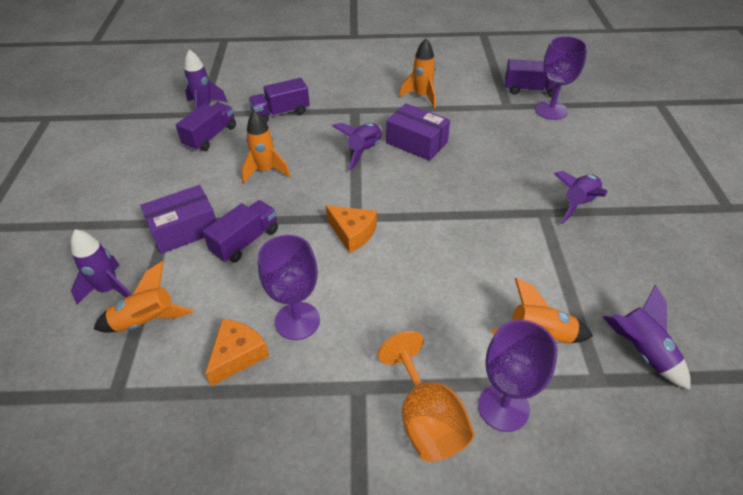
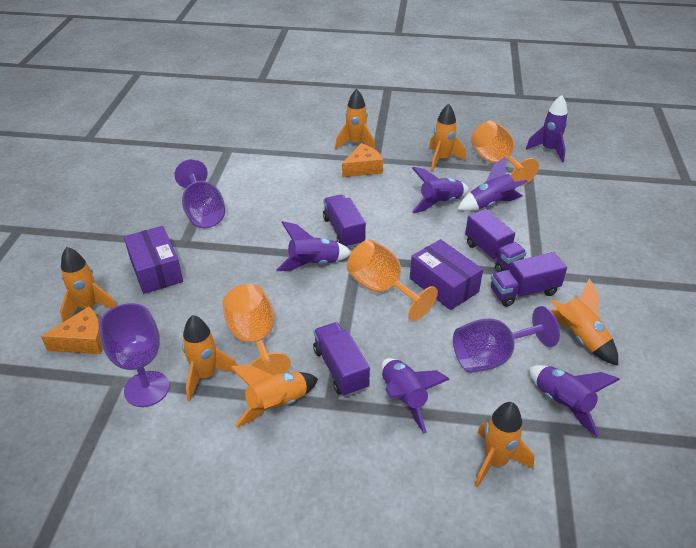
orange goblet: [378,331,475,462] = 1 -> [223,284,291,375] [347,240,438,321] [471,120,539,186] = 3
orange rocket: [94,261,194,333] [241,111,290,183] [399,38,436,108] [491,278,593,343] = 4 -> [60,247,116,323] [182,315,237,401] [230,365,318,428] [335,89,375,149] [429,104,466,171] [475,402,534,488] [550,278,618,365] = 7
purple rocket: [71,229,131,305] [184,49,228,110] [332,123,382,170] [554,171,607,224] [603,284,691,390] = 5 -> [276,221,352,271] [381,358,450,433] [412,167,469,213] [457,156,528,211] [526,95,568,162] [529,365,620,437] = 6

